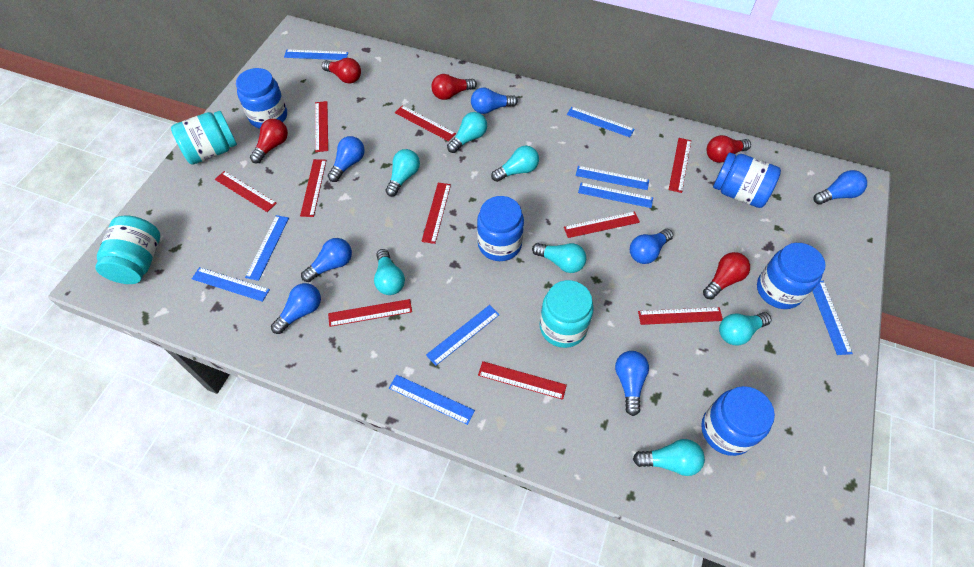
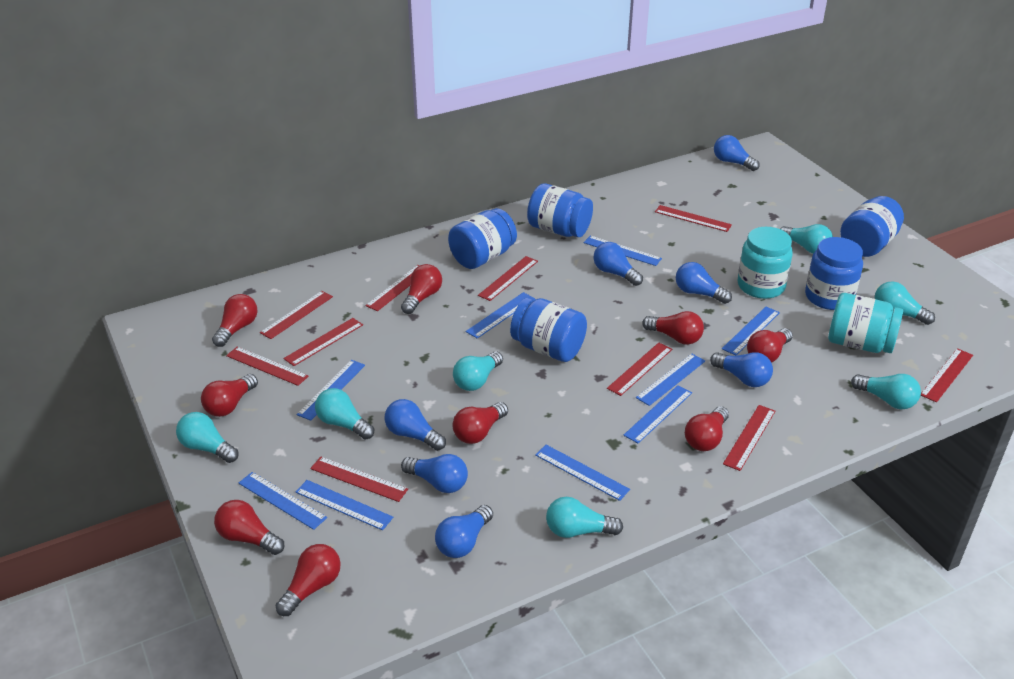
red light bulb: [250,119,288,163] [322,58,361,84] [431,74,477,100] [703,252,750,299] [706,135,751,163] = 5 -> [201,374,258,417] [212,294,258,347] [214,500,284,555] [275,544,341,616] [401,264,442,314] [452,402,508,444] [642,311,704,345] [685,406,729,451] [747,328,793,363] = 9
turquoise jar: [95,215,160,284] [171,111,237,165] [539,280,593,348] = 3 -> [738,227,793,299] [828,293,903,353] = 2

